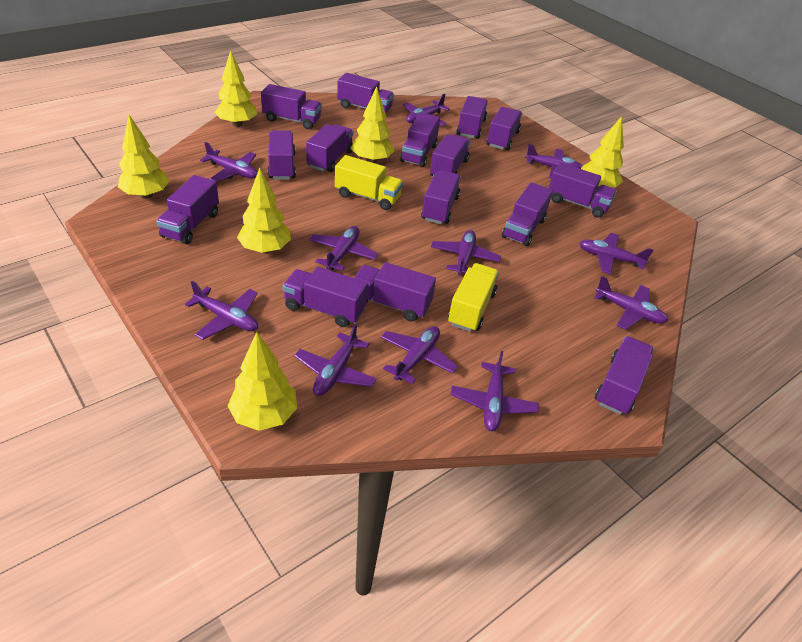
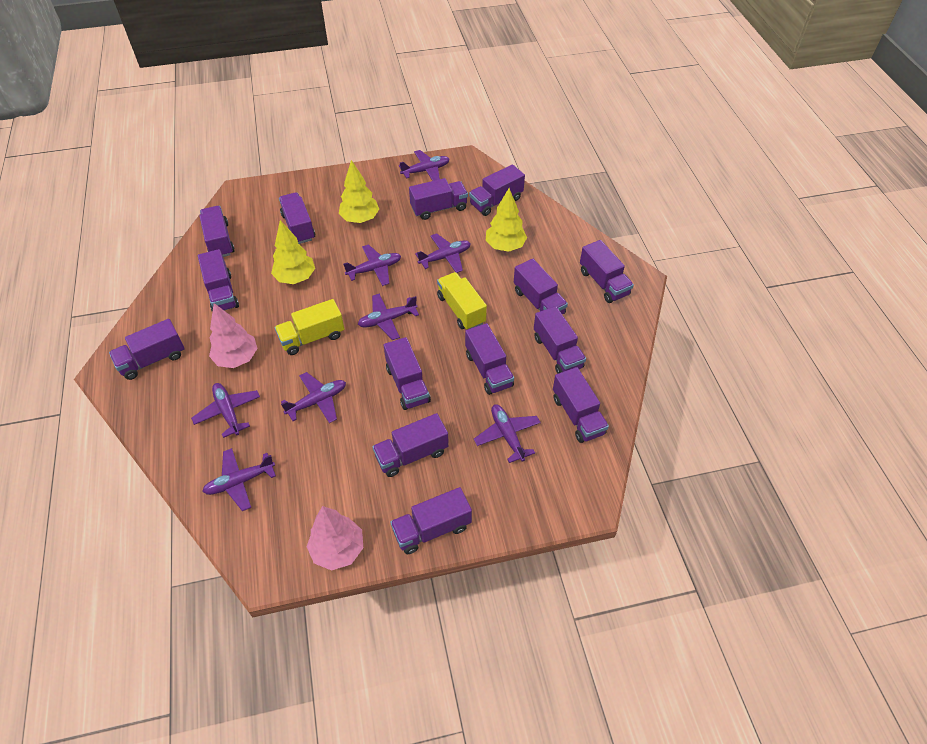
pink tree: none = 0 -> [209,303,258,368] [306,506,363,570] = 2
purple plane: [185,281,258,340] [200,142,258,182] [294,323,377,396] [309,226,379,271] [381,326,458,384] [403,94,450,126] [431,230,501,276] [450,351,539,431] [526,144,582,178] [579,233,653,275] [594,276,668,330] = 11 -> [191,383,260,438] [202,448,276,511] [281,372,346,423] [343,244,401,286] [358,293,419,340] [399,150,449,181] [415,233,471,273] [474,404,541,463] = 8
purple truck: [156,175,219,244] [261,84,322,129] [267,130,296,180] [283,267,368,327] [306,124,354,172] [337,73,394,113] [354,262,436,322] [400,112,440,167] [421,170,461,224] [430,134,471,176] [457,96,488,139] [486,107,522,150] [502,182,553,246] [549,163,617,218] [595,336,654,415] = 15 -> [109,319,185,380] [198,249,239,312] [199,206,235,257] [279,192,315,244] [372,413,449,477] [384,337,431,410] [390,487,472,554] [409,178,468,220] [465,323,514,395] [469,164,525,216] [514,259,568,315] [534,306,586,374] [553,367,609,443] [580,240,634,303] = 14
yellow tree: [118,115,170,199] [215,50,257,127] [228,332,297,431] [237,168,291,253] [351,87,395,163] [581,116,624,190] = 6 -> [271,220,315,284] [339,160,379,223] [486,188,527,252] = 3

